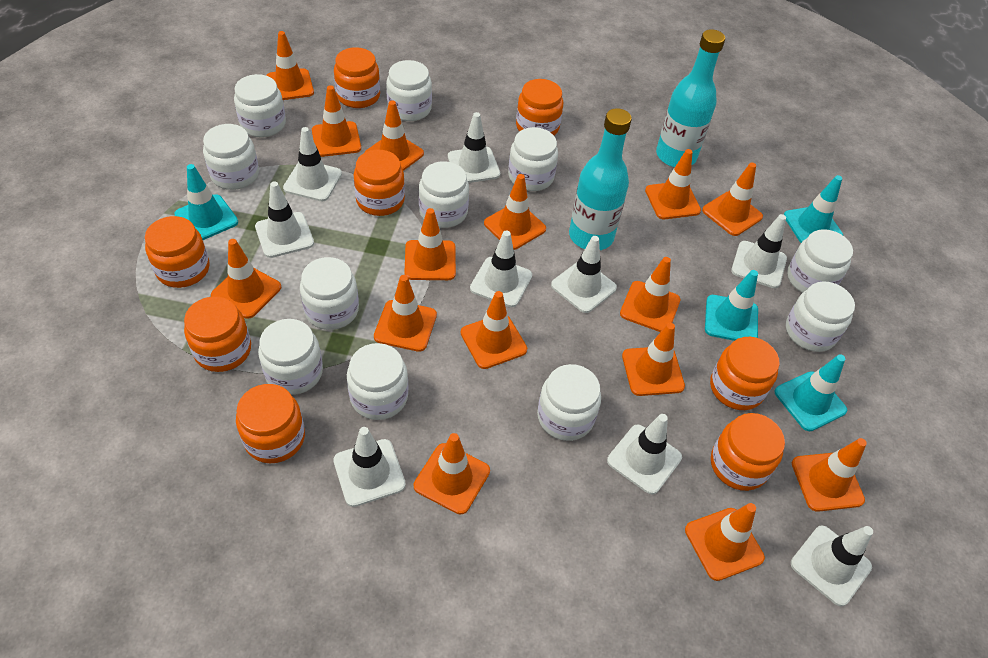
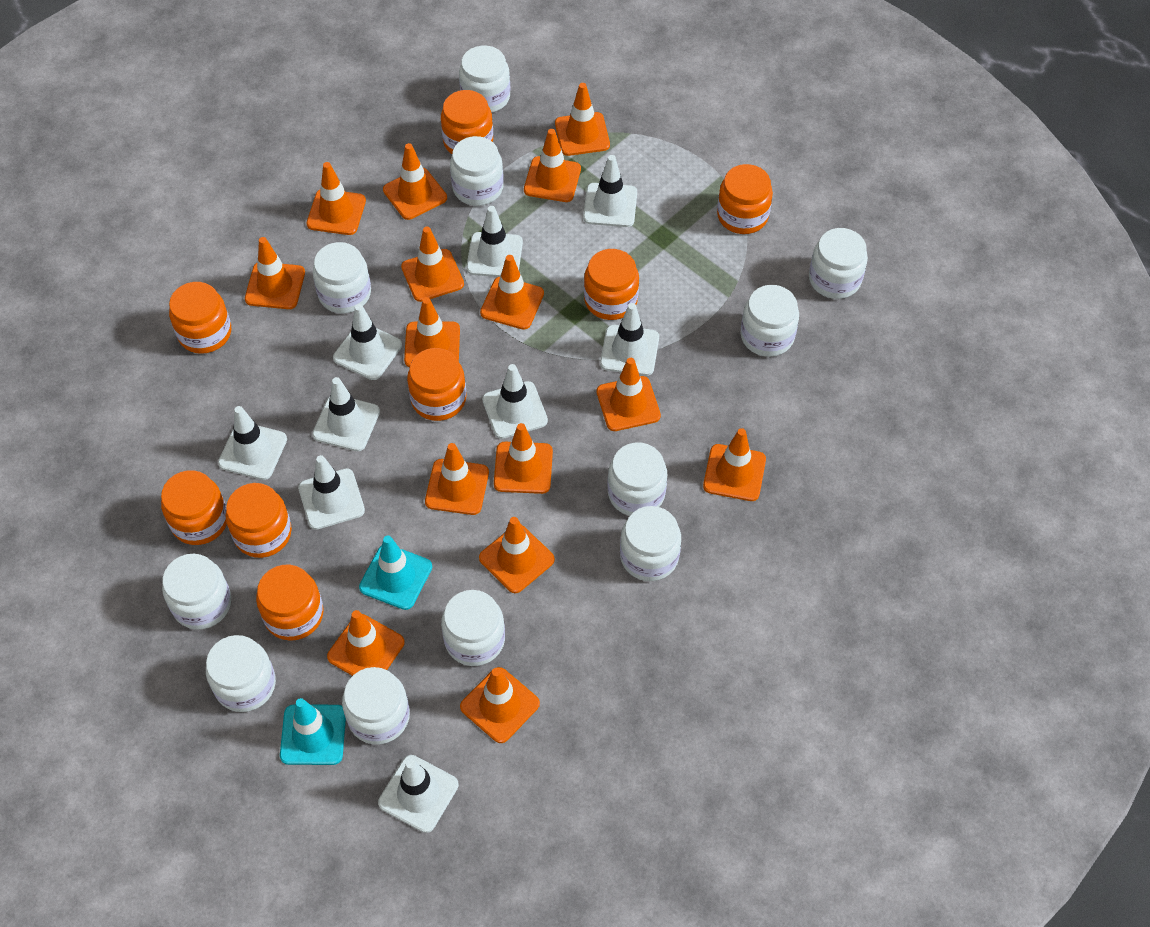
turquoise bottle: [569,108,632,250] [656,29,725,167] = 2 -> none = 0
turquoise traffic cone: [174,164,238,240] [705,270,758,341] [775,354,847,431] [784,175,843,243] = 4 -> [280,698,346,765] [359,535,432,610] = 2

